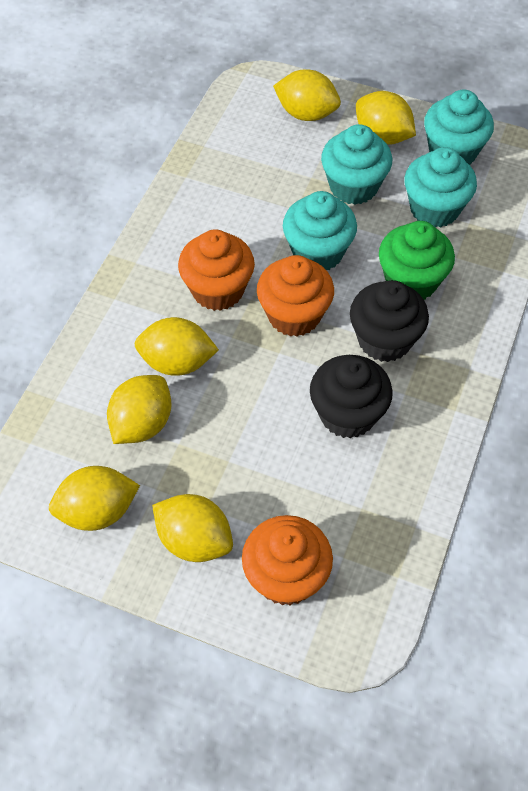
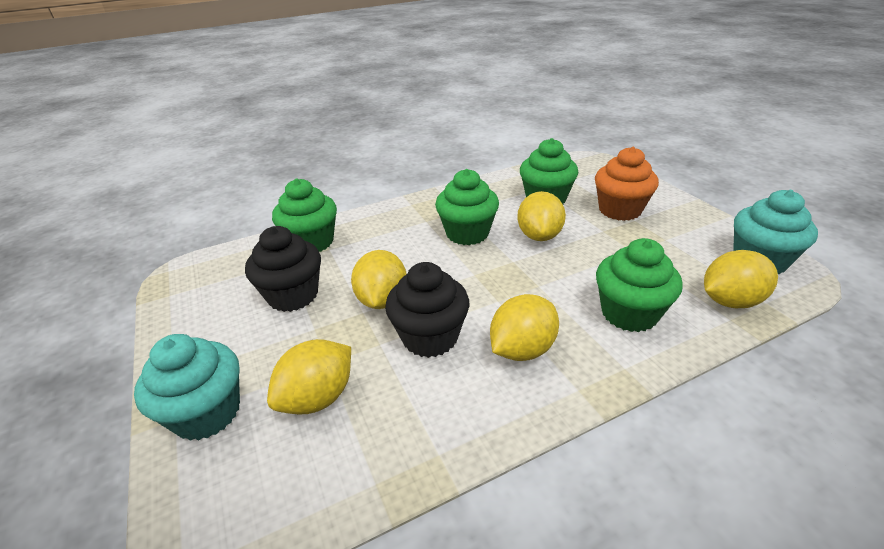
green cupcake: [379,221,455,300] = 1 -> [272,178,337,252] [435,169,499,245] [520,138,579,204] [596,238,683,332] = 4
orange cupcake: [178,229,255,311] [242,515,333,606] [257,255,334,337] = 3 -> [595,147,659,221] = 1
turquoise cupcake: [283,191,357,270] [321,124,392,205] [404,147,477,227] [424,90,494,165] = 4 -> [134,334,240,441] [733,190,818,274] = 2
yellow lemon: [49,466,140,531] [107,375,172,444] [134,317,219,376] [152,494,233,562] [273,69,341,121] [356,91,416,145] = 6 -> [267,339,351,414] [351,250,406,309] [490,294,559,361] [517,191,566,241] [704,250,778,308] = 5

